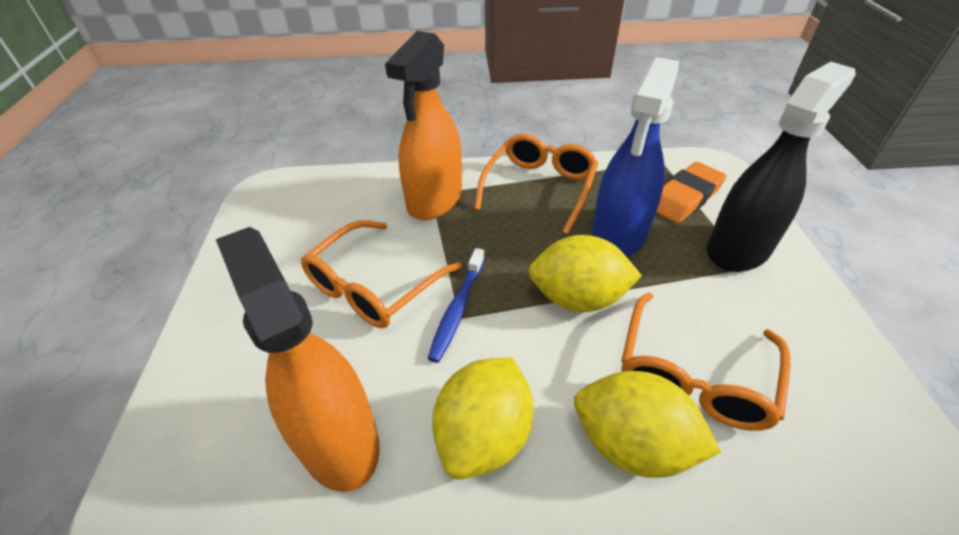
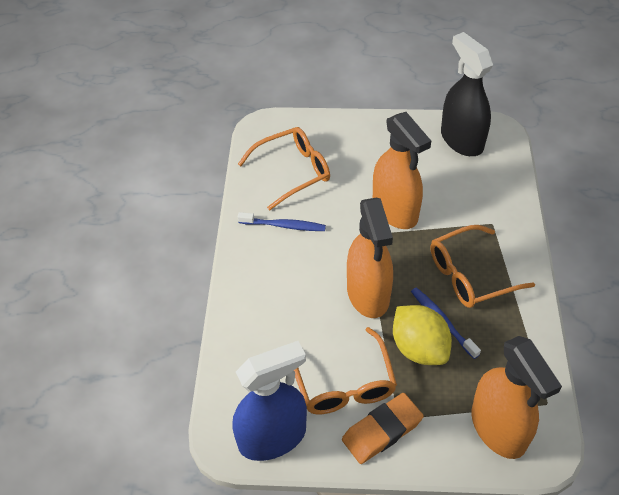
blue toothbrush: [427,248,485,363] = 1 -> [238,212,326,231] [411,287,481,359] = 2
orange spray bottle: [216,227,380,492] [385,31,462,220] = 2 -> [347,197,393,318] [373,112,431,229] [471,336,562,459] = 3
yellow lemon: [432,357,534,479] [528,235,642,312] [574,371,721,478] = 3 -> [393,305,452,365] = 1

